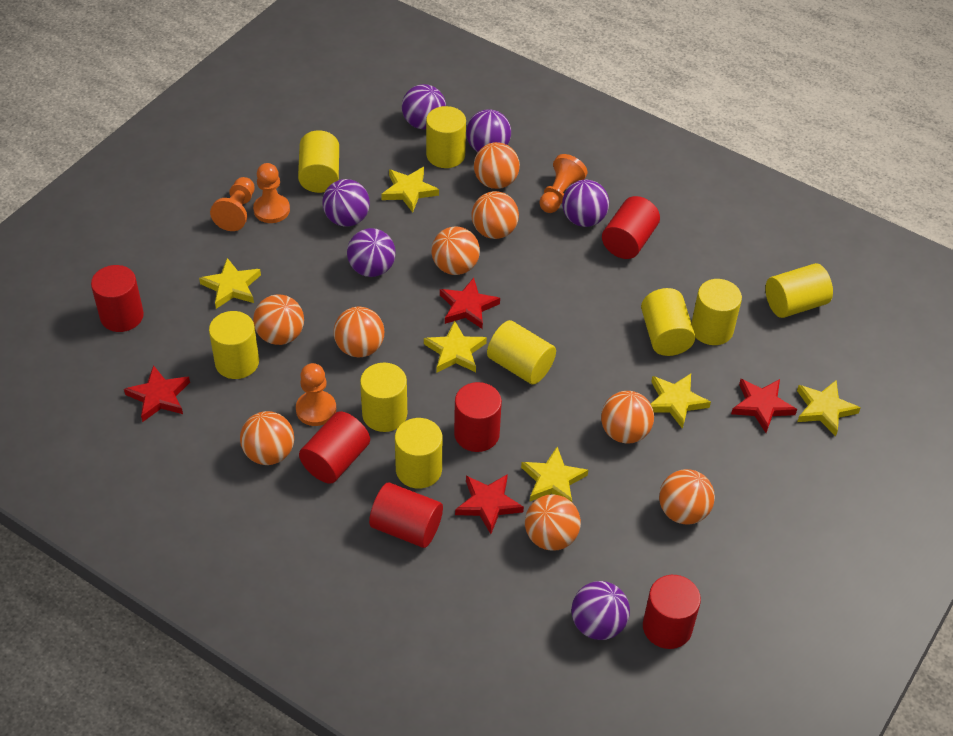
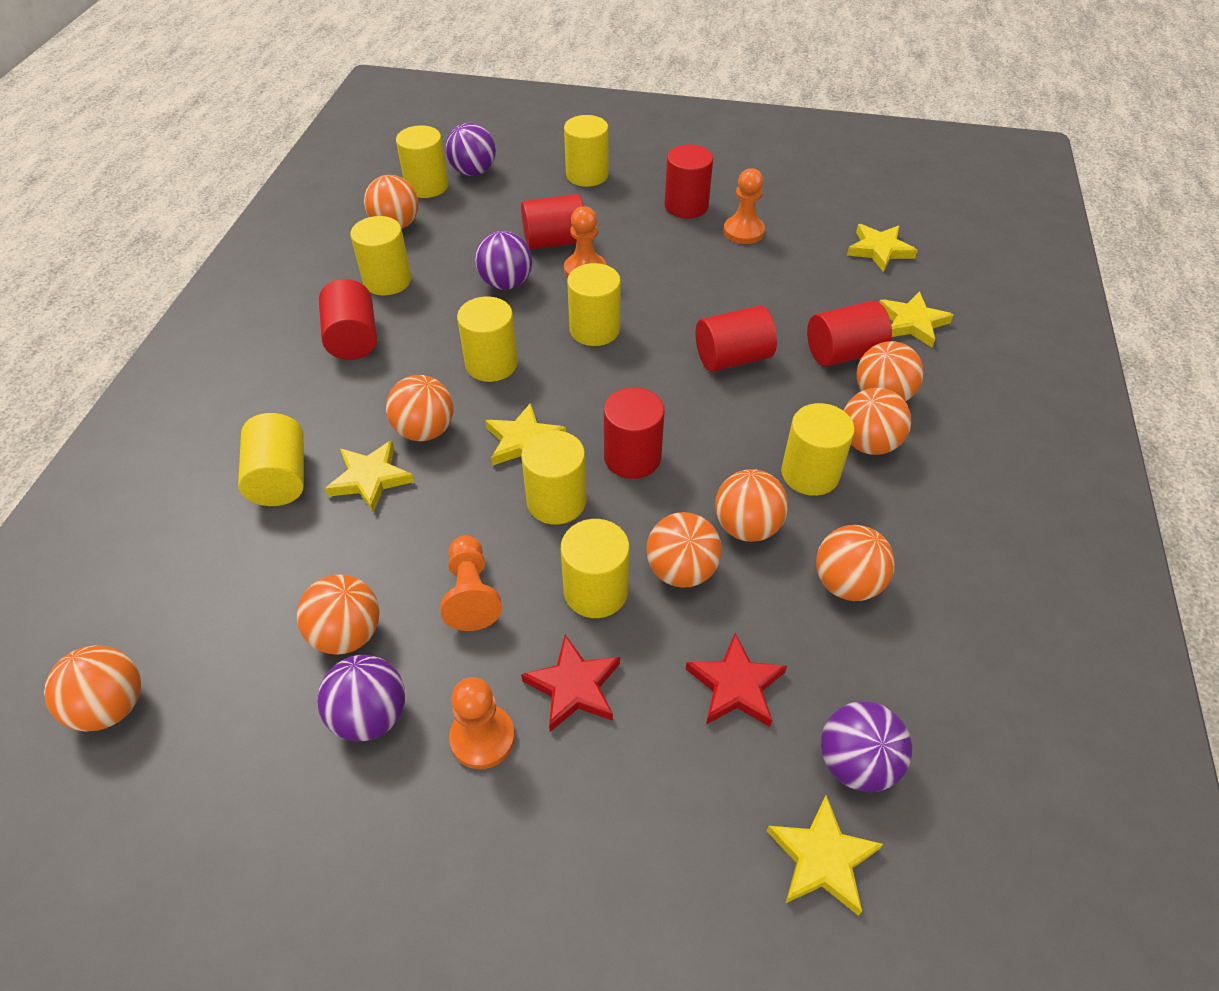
purple ball: [322,179,370,227] [347,228,396,277] [402,84,446,129] [466,109,511,152] [562,180,609,227] [571,581,630,640] = 6 -> [317,655,405,741] [446,123,496,176] [475,231,532,290] [821,701,912,792] = 4
red star: [124,365,190,422] [440,278,500,329] [455,474,524,534] [731,379,797,433] = 4 -> [521,635,620,732] [686,633,787,727] = 2
yellow star: [199,258,261,309] [381,167,439,212] [424,321,487,373] [521,447,588,502] [651,374,711,429] [797,380,861,436] = 6 -> [325,440,414,513] [485,403,566,466] [767,795,883,916] [847,224,918,272] [879,291,954,347] = 5

